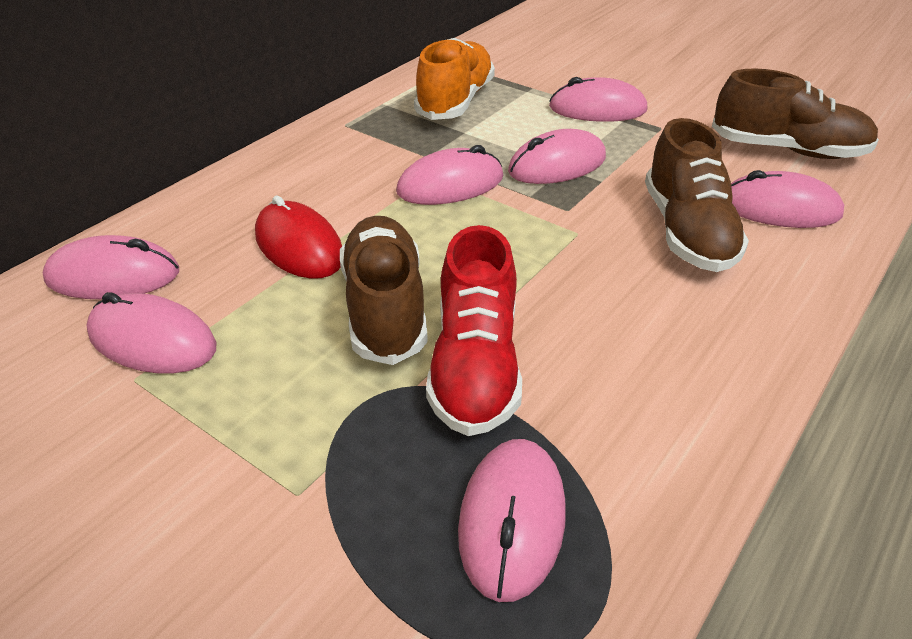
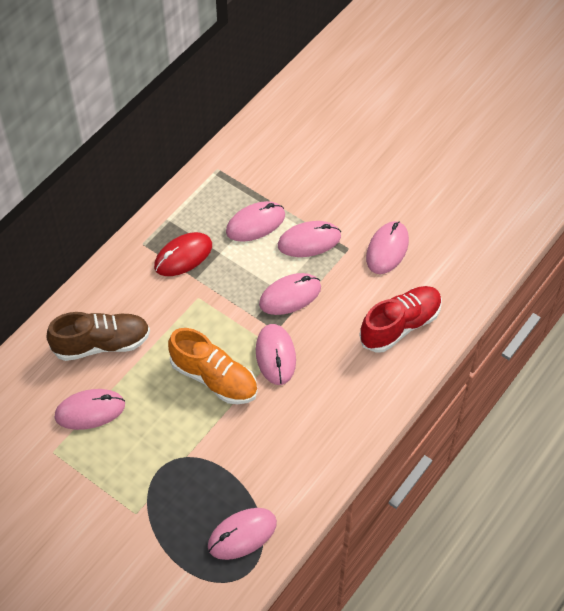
brown shoe: [340,216,428,365] [645,118,749,272] [712,68,879,159] = 3 -> [46,312,150,361] = 1

